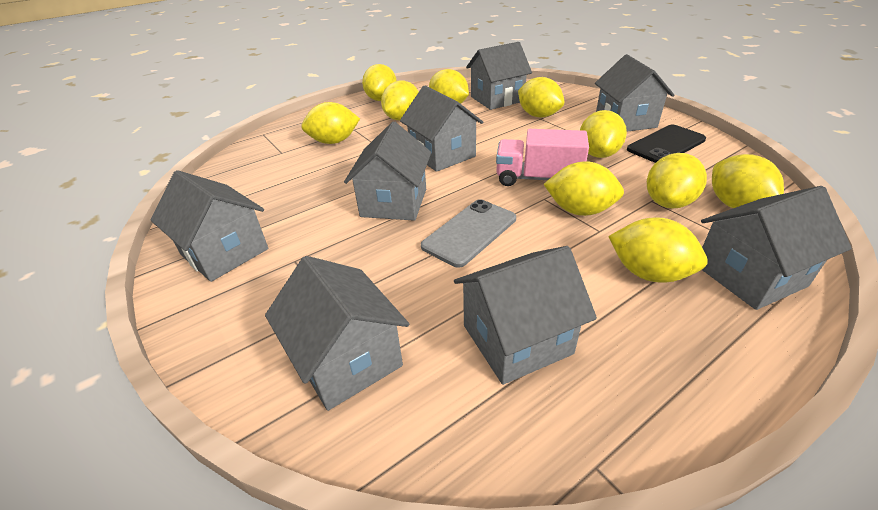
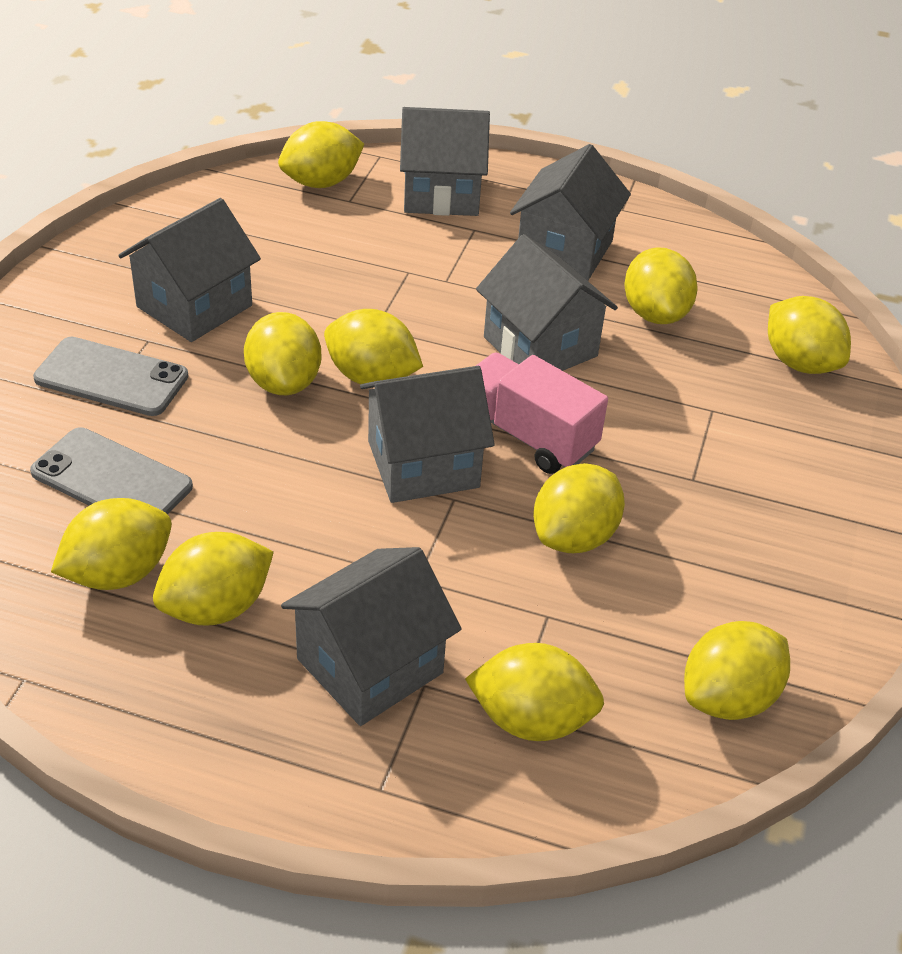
black phone: [627,124,706,163] = 1 -> none = 0
grey house: [151,170,268,282] [265,256,409,411] [344,122,431,221] [400,85,483,172] [454,246,597,385] [466,42,532,110] [595,54,674,132] [701,186,852,310] = 8 -> [118,198,261,342] [281,547,462,726] [360,366,495,503] [400,107,490,216] [476,234,618,371] [510,144,631,281] = 6
grey phone: [421,199,516,268] = 1 -> [30,428,193,514] [33,337,188,416] = 2

